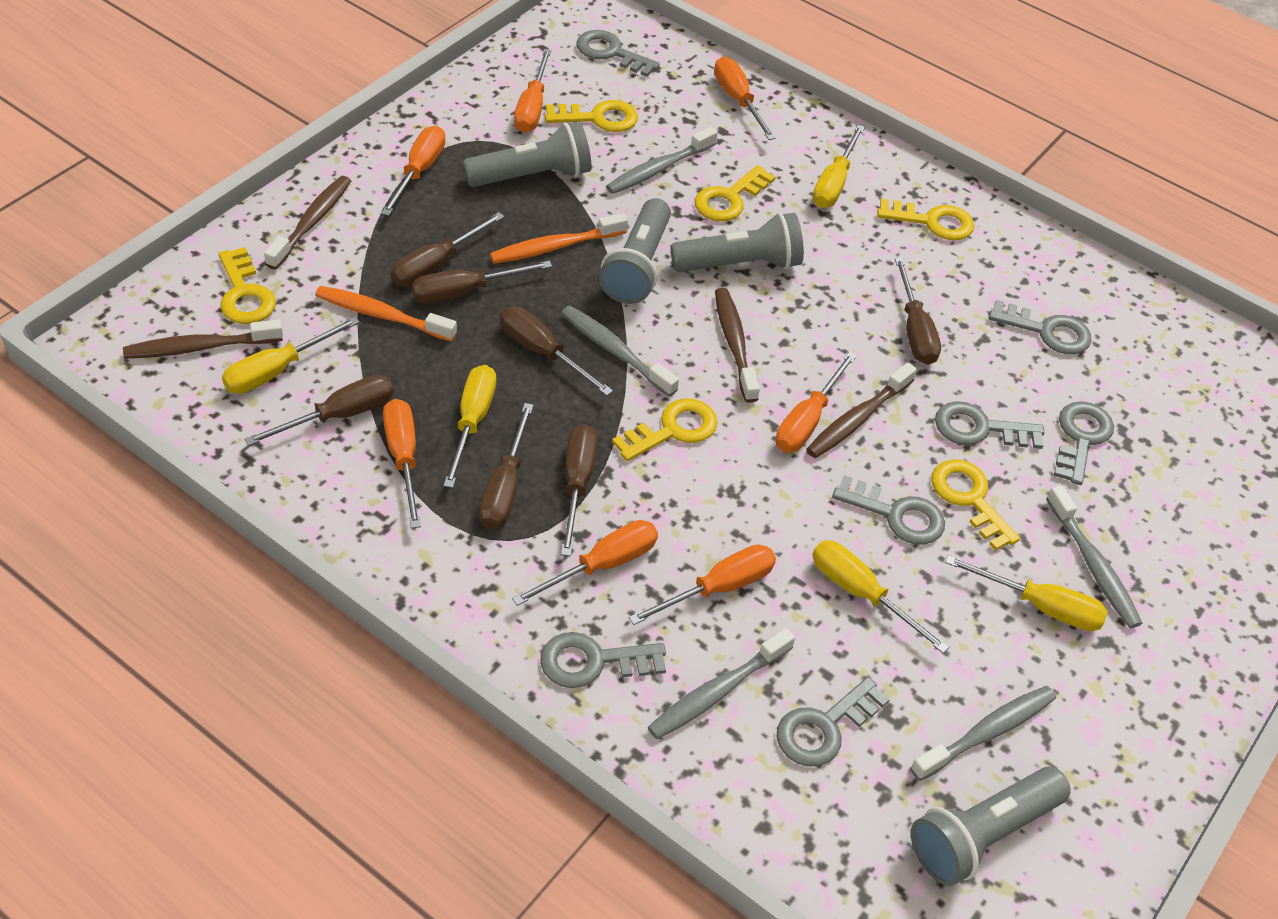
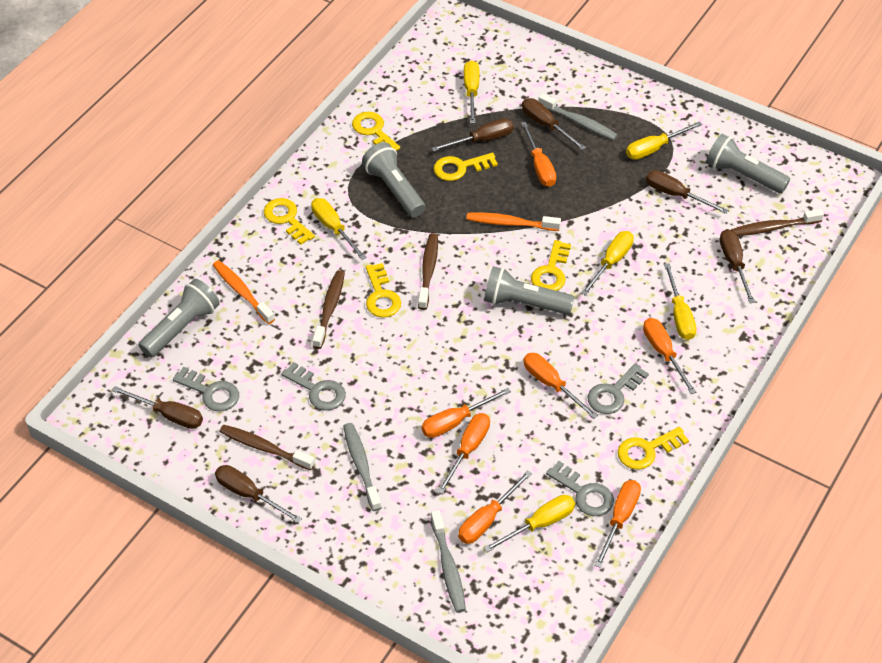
brown screwdriver: [244,375,393,446] [391,212,504,287] [412,261,552,304] [479,403,534,529] [500,306,613,396] [561,424,598,556] [895,257,941,365] = 7 -> [112,386,203,429] [215,465,302,523] [431,118,514,152] [522,98,586,150] [646,170,729,214] [720,229,755,303] = 6
grey key: [540,632,666,688] [576,30,660,77] [776,677,890,766] [832,475,945,545] [935,401,1044,449] [989,300,1092,354] [1054,401,1114,485] = 7 -> [173,367,239,411] [281,362,346,411] [546,461,614,516] [588,363,649,414] = 4
grey toothbrush: [561,306,679,397] [606,127,718,194] [648,628,795,739] [910,686,1056,781] [1046,485,1142,628] = 5 -> [343,423,381,511] [431,510,466,612] [538,93,618,140] = 3
yellow screwdriver: [222,317,360,394] [443,365,496,488] [812,125,865,208] [812,541,949,653] [945,555,1108,631] = 5 -> [311,198,366,260] [464,60,479,124] [484,495,575,552] [581,231,634,296] [626,122,702,160] [664,263,696,340] = 6

